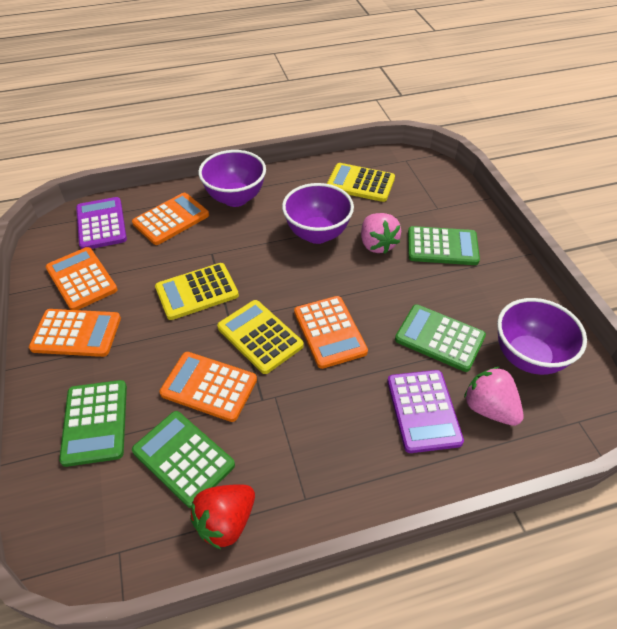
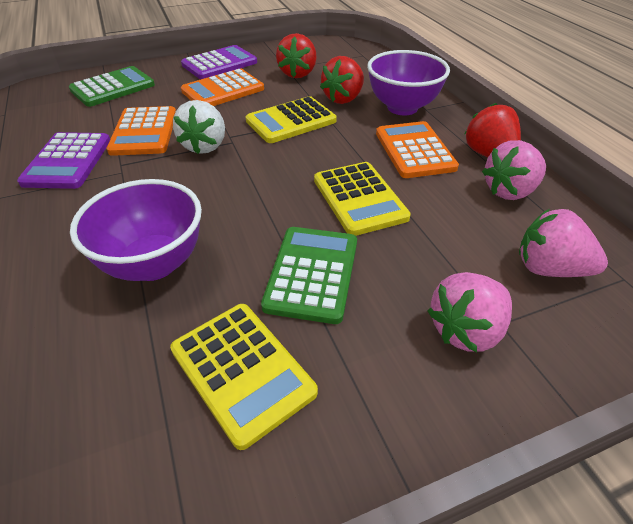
green calculator: [59,380,127,467] [132,411,235,508] [395,304,486,372] [408,226,480,265] = 4 -> [69,66,155,107] [261,227,357,324] = 2
orange calculator: [29,309,121,357] [45,247,118,310] [132,193,209,245] [159,352,257,422] [294,296,368,369] = 5 -> [107,106,176,156] [181,69,264,106] [376,121,459,178] = 3
pink strawberry: [361,213,401,254] [464,367,524,426] = 2 -> [428,272,512,352] [482,140,546,200] [519,209,608,277] = 3
purple bowl: [198,150,266,207] [282,183,354,244] [497,298,587,375] = 3 -> [70,179,202,281] [367,50,450,115] = 2
red strawberry: [190,484,255,549] = 1 -> [276,33,317,78] [320,56,364,104] [465,103,521,157] = 3
white strawberry: none = 0 -> [173,100,225,154] = 1

